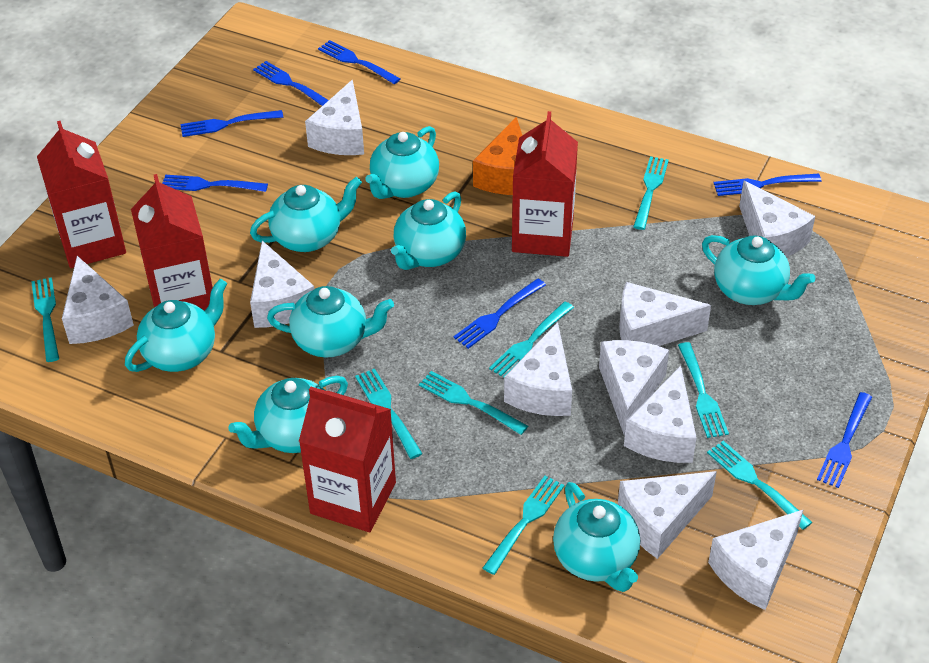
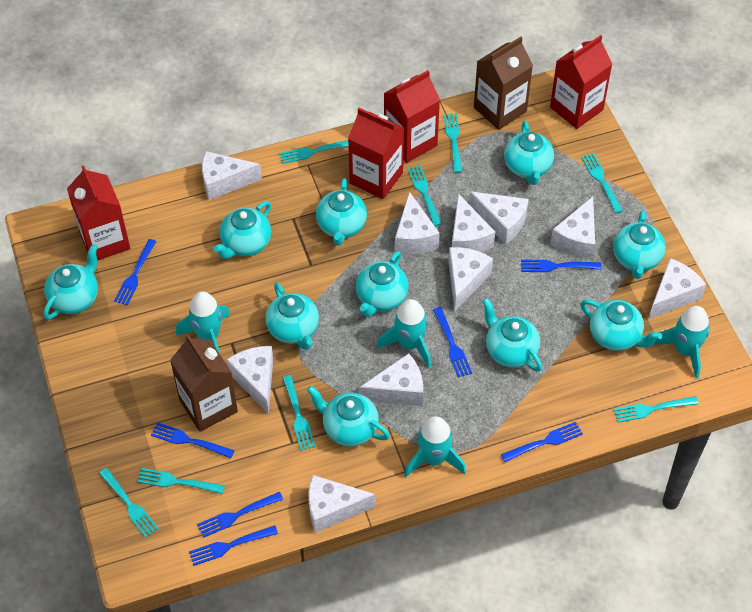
brown carton: none = 0 -> [170,335,238,432] [474,37,533,130] = 2
orange cheese: [473,117,522,195] = 1 -> none = 0
turquoise rocket: none = 0 -> [176,291,230,355] [377,299,431,368] [404,416,466,477] [653,306,710,379] = 4
turquoise teapot: [125,279,227,372] [228,376,348,453] [250,177,362,252] [267,286,394,358] [365,126,439,199] [391,191,466,270] [553,482,640,592] [702,235,815,305] = 8 -> [44,244,98,320] [214,201,271,259] [265,282,319,350] [307,386,390,446] [316,178,367,246] [356,251,409,317] [482,298,542,372] [504,121,554,185] [580,299,662,351] [613,210,666,279] = 10

